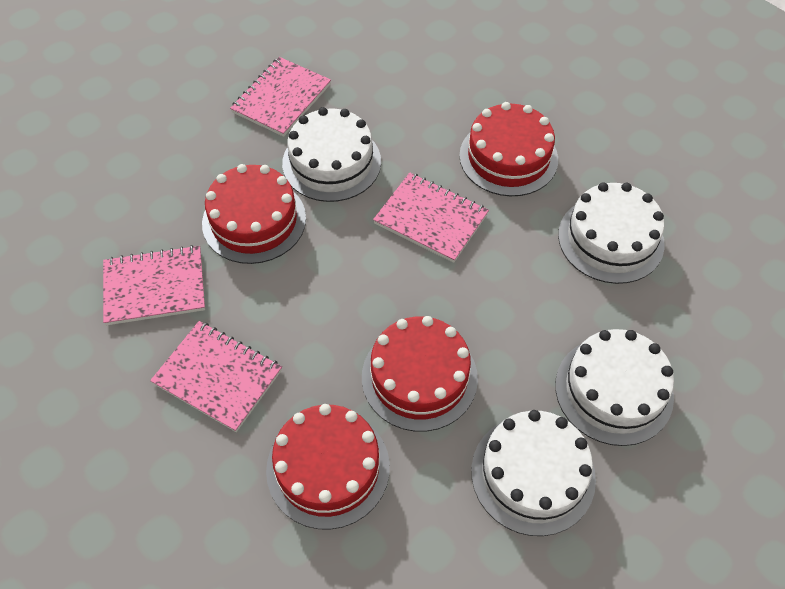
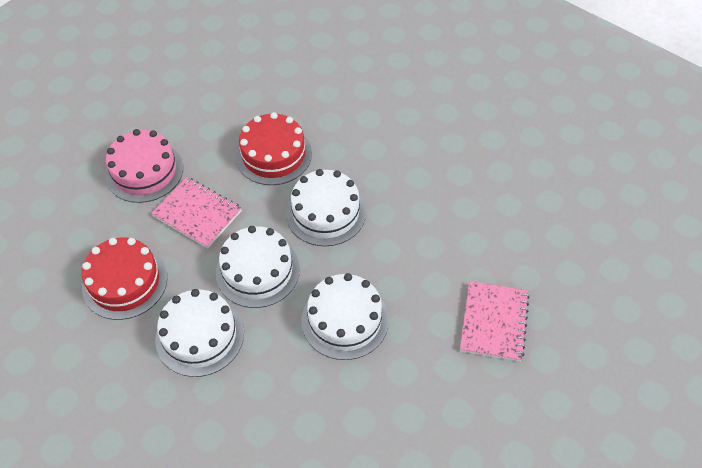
pink cake: none = 0 -> [105,129,183,203] = 1
pink notebook: [103,245,205,325] [150,321,282,432] [230,57,331,137] [373,173,489,263] = 4 -> [151,177,242,248] [460,281,530,362] = 2
red cake: [202,164,306,264] [266,404,390,530] [362,316,478,432] [459,102,558,196] = 4 -> [82,238,167,320] [235,112,312,185] = 2

